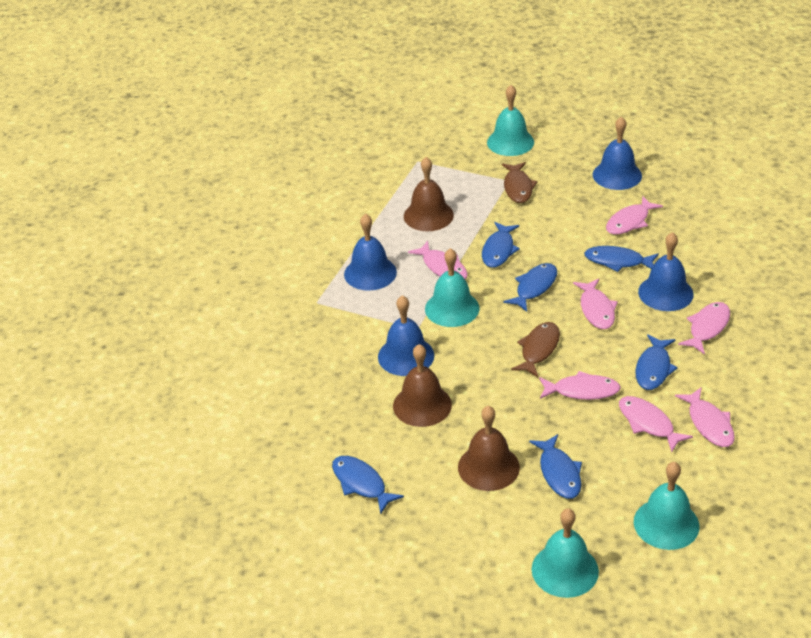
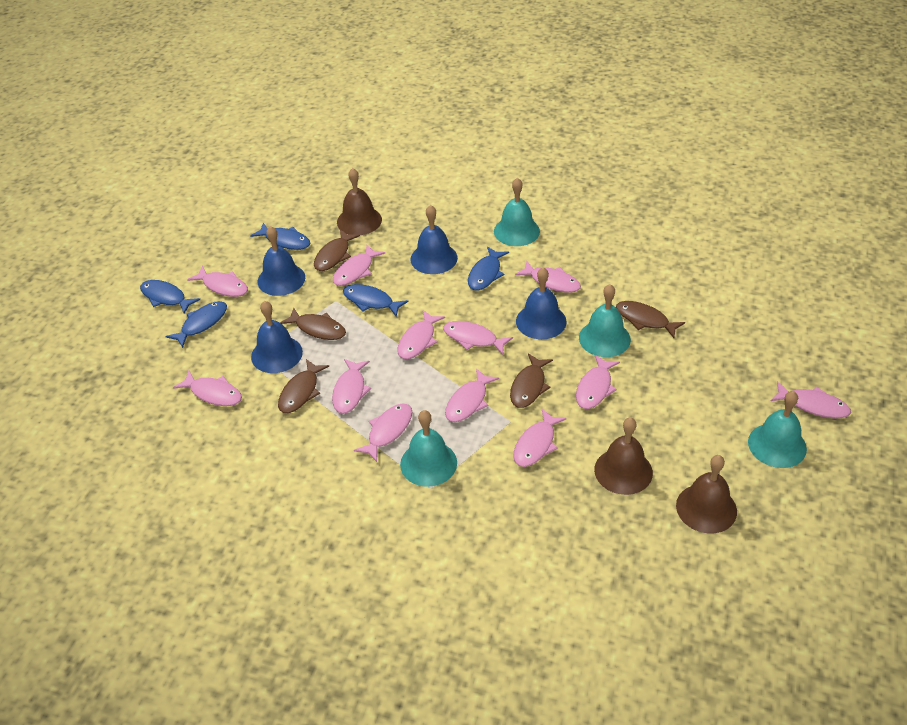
blue fish: [332,456,404,514] [482,222,520,268] [503,263,557,312] [529,434,582,499] [584,246,659,272] [635,334,678,390] = 6 -> [140,280,200,314] [165,301,227,348] [250,223,310,250] [343,284,408,317] [468,247,509,290] = 5
brown fish: [502,162,538,203] [511,322,560,377] = 2 -> [278,359,329,413] [280,308,346,340] [314,230,360,271] [510,354,553,408] [616,301,685,338] = 5
pink fish: [408,241,468,279] [539,371,621,400] [573,279,618,329] [606,196,663,235] [619,396,693,452] [675,387,735,447] [678,302,730,355] = 7 -> [173,371,242,406] [187,266,248,297] [332,359,371,414] [333,245,385,286] [354,403,412,462] [398,310,445,359] [443,321,513,355] [445,368,499,422] [514,409,567,467] [515,261,581,293] [576,355,620,409] [771,382,851,419] = 12

